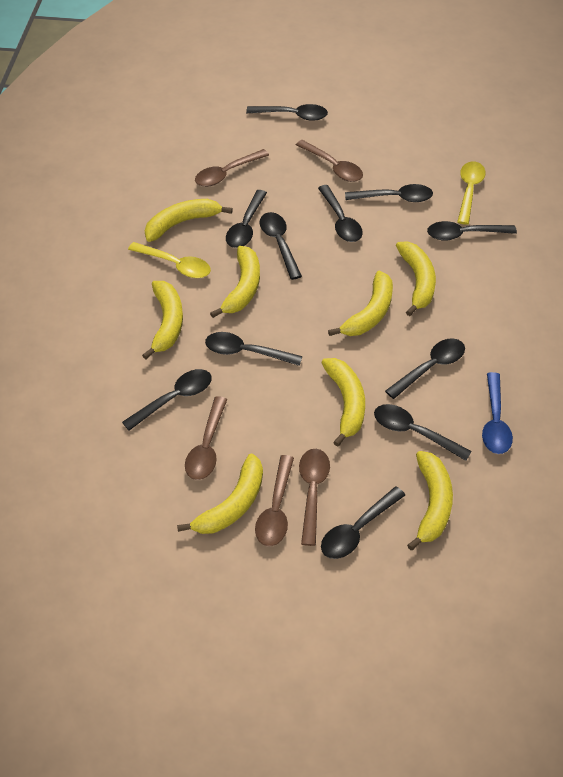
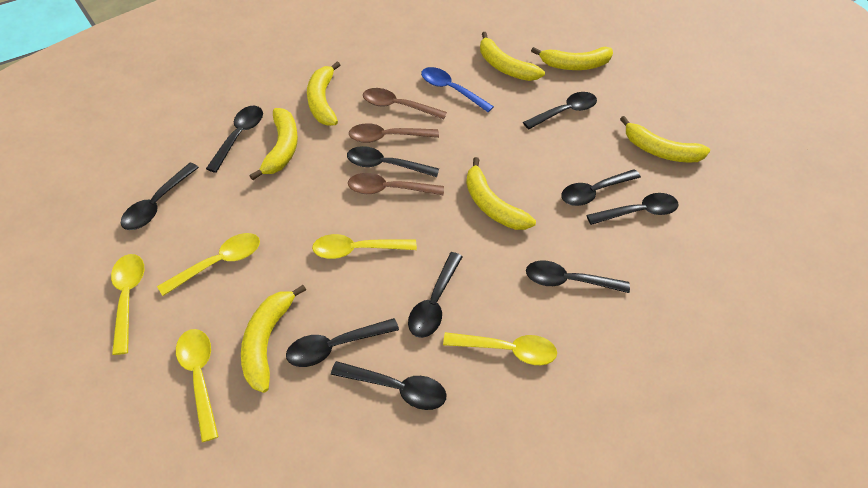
black spoon: [122,369,212,431] [205,332,302,366] [226,190,267,248] [246,104,328,121] [260,212,302,280] [318,185,363,242] [321,487,405,559] [345,184,433,202] [374,404,472,461] [385,338,465,399] [427,221,517,241] = 11 -> [121,163,199,230] [206,106,263,173] [286,318,399,367] [331,361,447,410] [347,146,439,177] [408,252,462,338] [523,92,597,129] [526,260,630,293] [561,169,641,206] [587,193,679,225] = 10
brown spoon: [185,396,228,480] [195,149,269,187] [255,455,294,546] [296,140,363,182] [299,449,330,546] = 5 -> [348,173,444,195] [349,123,439,143] [363,88,447,119] = 3
yellow banana: [142,281,183,359] [145,199,233,242] [177,453,263,534] [210,246,260,318] [321,358,365,447] [328,271,393,336] [396,241,436,316] [407,451,453,550] = 8 -> [241,285,306,393] [250,108,298,180] [307,61,340,126] [466,157,536,230] [480,32,545,81] [531,47,613,70] [620,116,710,163] = 7
yellow spoon: [128,242,211,278] [457,161,485,225] = 2 -> [111,254,144,355] [157,233,260,296] [176,329,219,442] [312,234,417,259] [443,332,557,365] = 5

